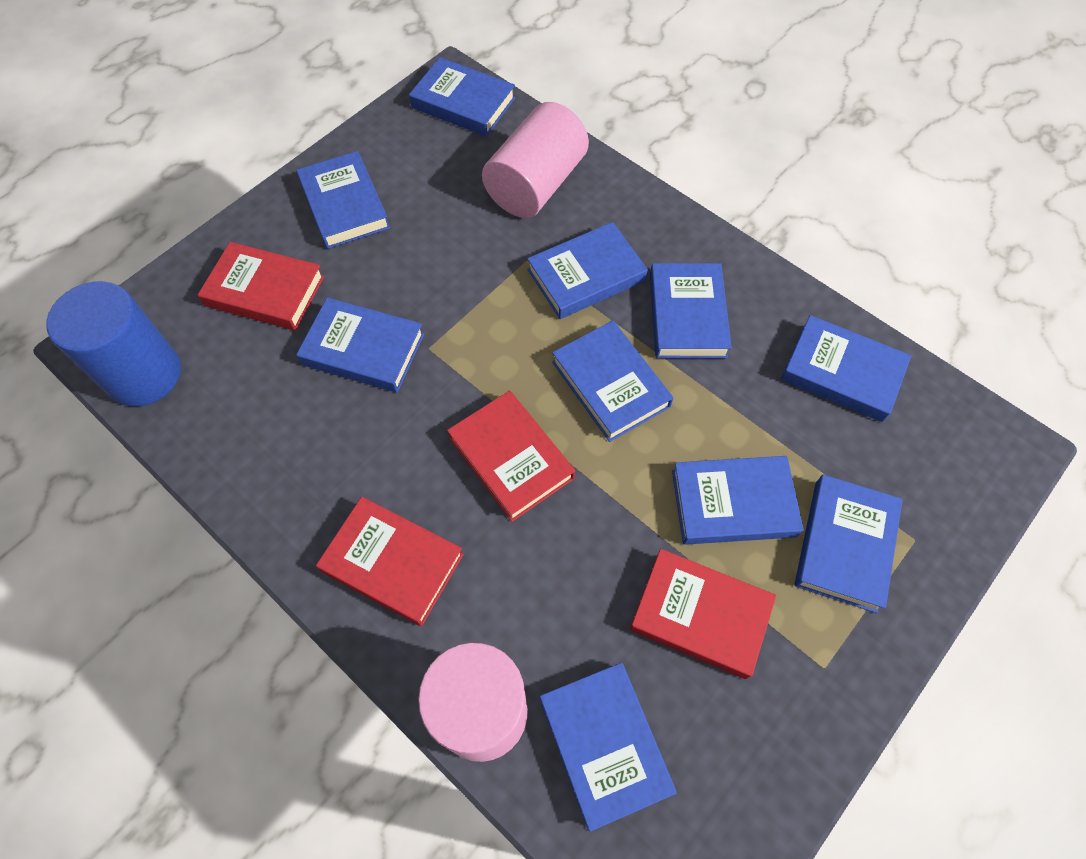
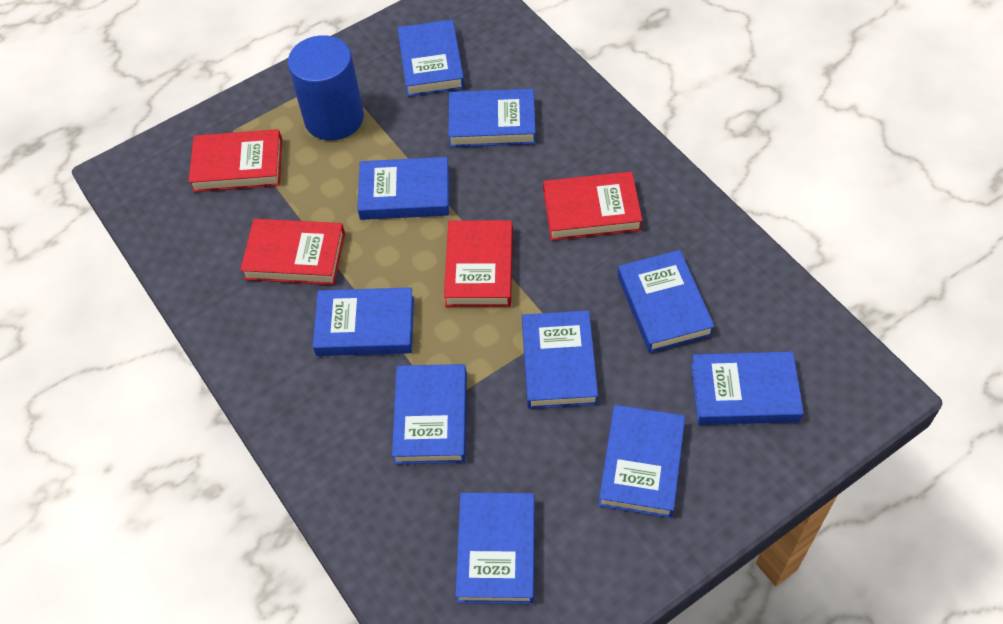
pink cylinder: [418,642,528,762] [482,102,589,218] = 2 -> none = 0

